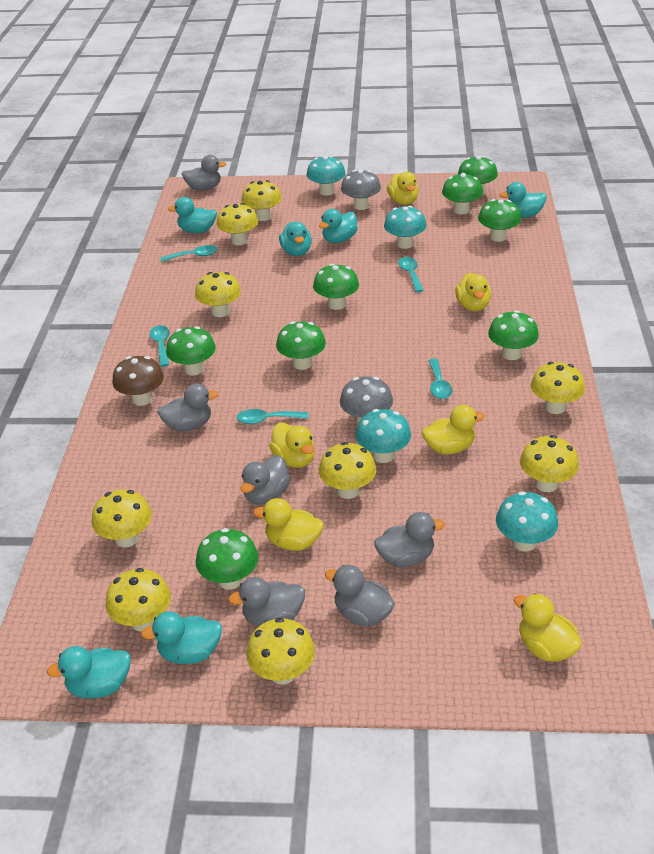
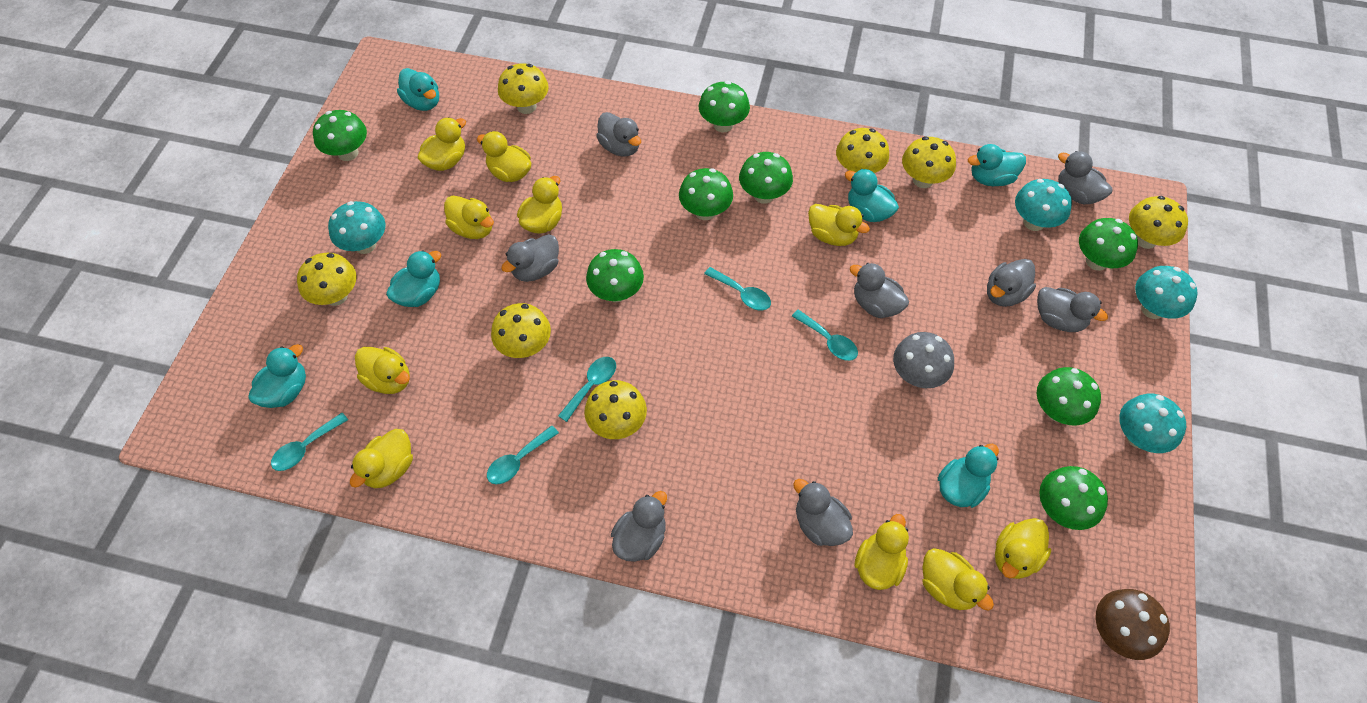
grey duck: [157,383,219,432] [182,155,226,191] [228,577,305,626] [240,455,290,505] [325,565,395,626] [374,512,445,568] = 6 -> [501,234,559,282] [596,112,641,157] [611,491,667,562] [793,479,853,546] [850,263,909,318] [987,259,1036,307] [1037,287,1108,332] [1058,151,1113,204] = 8
grey mushroom: [340,376,393,425] [341,170,381,210] = 2 -> [893,332,954,388] = 1
yellow duck: [253,498,324,551] [269,422,315,468] [387,172,419,205] [422,405,485,455] [455,273,491,311] [514,594,582,662] = 6 -> [350,429,413,488] [355,347,410,394] [418,117,466,171] [444,196,494,239] [477,131,531,182] [517,176,562,234] [808,204,870,246] [854,514,909,590] [922,548,994,611] [995,518,1051,579] = 10
yellow mushroom: [92,490,152,547] [106,568,171,631] [195,272,241,317] [217,203,258,245] [241,180,282,221] [246,618,315,685] [319,442,376,499] [520,435,579,492] [531,362,585,414] = 9 -> [297,253,356,306] [491,303,551,358] [498,63,549,114] [584,380,647,439] [836,128,889,173] [902,137,956,188] [1129,196,1188,249] = 7

